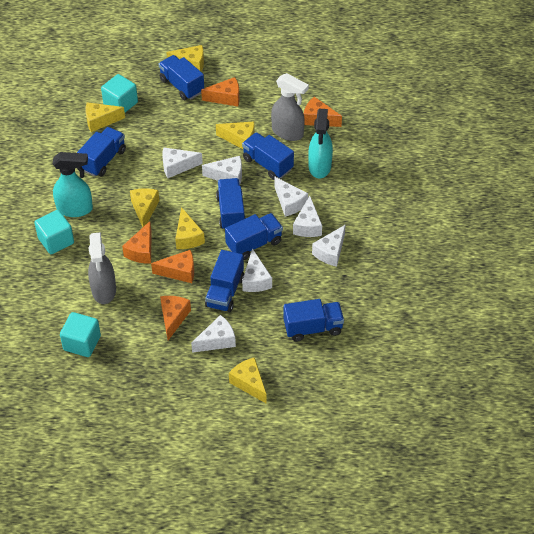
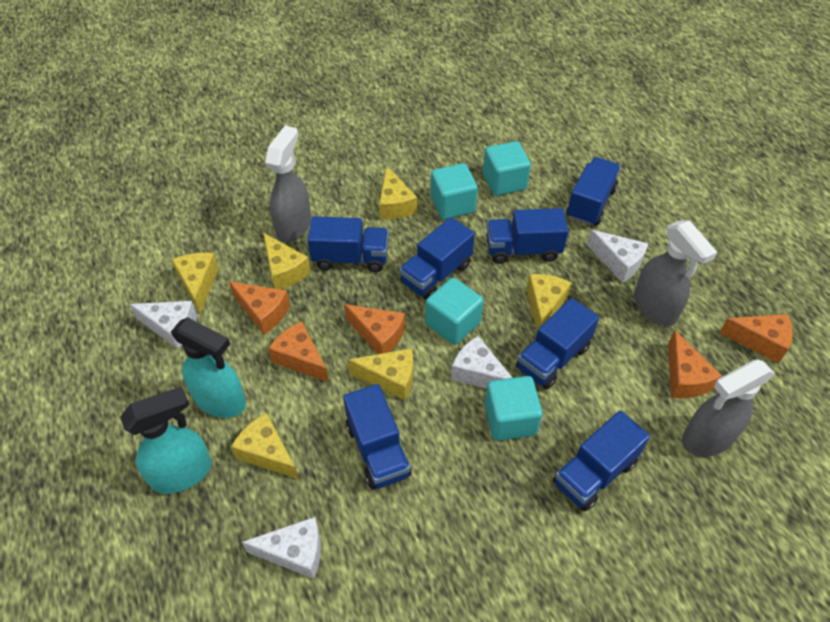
grey spray bottle: [88,232,116,304] [271,73,309,141] = 2 -> [265,126,311,242] [634,220,717,326] [682,359,775,457] = 3
turquoise cube: [34,210,74,254] [60,312,101,357] [101,74,138,112] = 3 -> [425,277,483,345] [431,163,478,219] [483,141,531,196] [485,376,543,441] = 4
white cheese: [162,148,203,178] [191,315,236,353] [202,156,242,184] [242,248,272,292] [275,177,308,217] [293,196,322,237] [312,224,346,267] = 7 -> [129,301,197,349] [242,517,321,579] [451,336,513,389] [587,230,648,283] = 4

